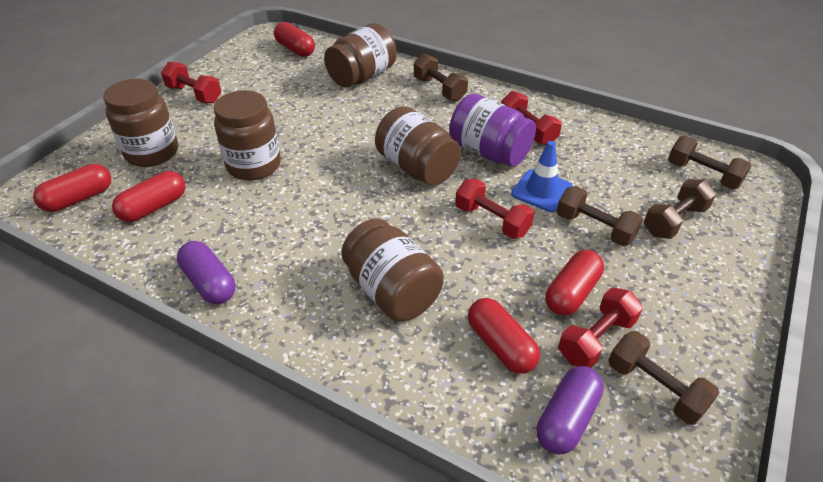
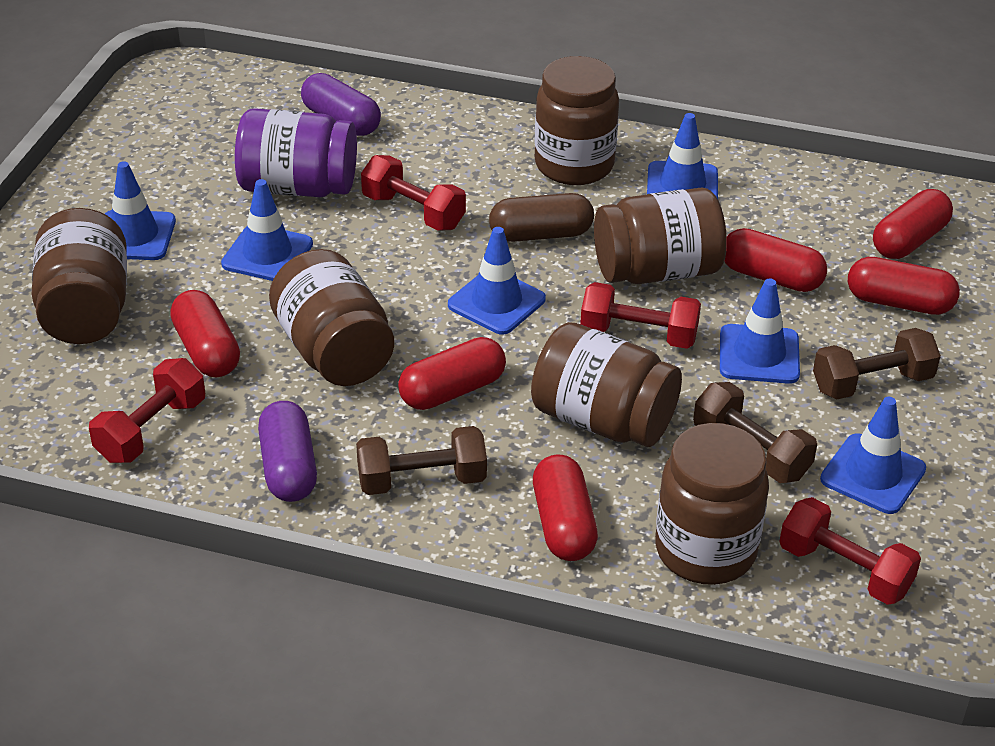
blue traffic cone: [511,141,573,212] = 1 -> [105,161,176,260] [221,179,313,281] [448,227,546,335] [647,113,718,199] [720,278,800,384] [820,397,926,514] = 6
brown capsule: none = 0 -> [489,193,594,242] = 1
brown dumbbell: [414,54,468,101] [557,186,643,246] [608,331,720,425] [644,179,716,239] [668,136,752,190] = 5 -> [356,426,487,495] [693,382,817,483] [813,328,941,399] = 3
brown jar: [103,79,178,167] [214,90,281,181] [324,23,397,87] [341,219,444,321] [375,106,461,186] = 5 -> [31,208,127,344] [269,249,394,386] [531,322,682,447] [535,56,619,185] [594,188,727,284] [655,423,769,585] = 6
red capsule: [33,164,111,212] [112,171,185,222] [274,22,315,57] [468,298,540,374] [546,250,604,316] = 5 -> [170,290,240,378] [398,337,506,410] [533,455,598,561] [724,228,827,292] [848,257,960,315] [873,189,953,259] = 6

